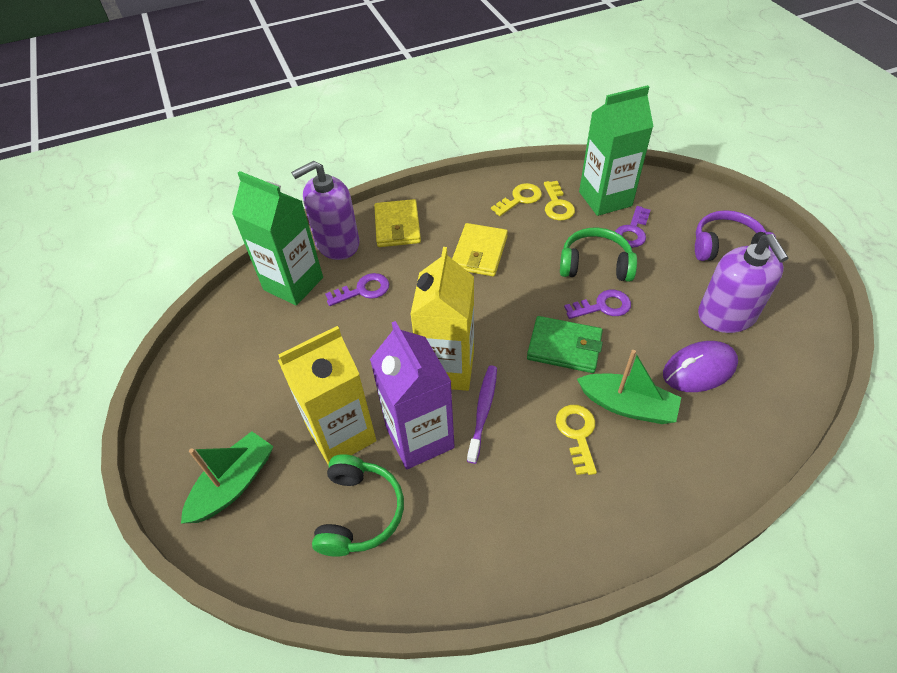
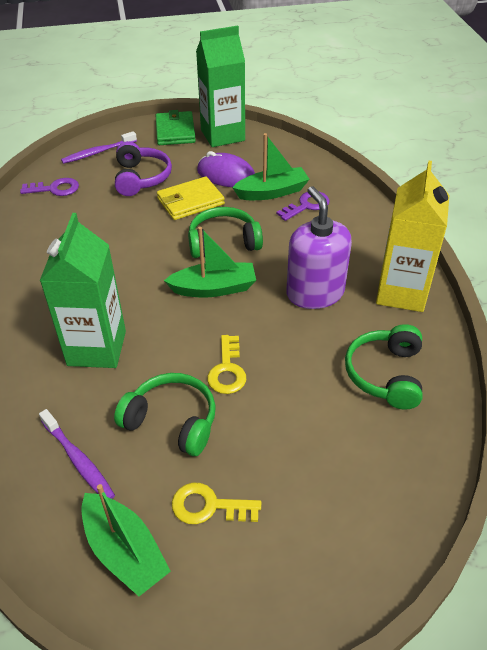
green boat: [181,431,274,524] [577,350,681,424] = 2 -> [81,484,171,596] [164,227,256,298] [232,133,310,200] = 3
green headphones: [312,454,404,557] [560,228,637,282] = 2 -> [114,373,216,456] [188,207,263,258] [345,324,423,410] = 3
purple carton: [370,321,455,469] = 1 -> none = 0
purple key: [325,273,389,306] [564,290,631,319] [615,206,651,248] = 3 -> [20,178,79,196] [276,191,329,221] = 2
purple soap dispenser: [291,161,359,260] [698,234,788,333] = 2 -> [286,186,352,309] = 1
purple toothbrush: [467,365,497,464] = 1 -> [39,409,115,499] [61,131,137,164] = 2
yellow carton: [278,326,376,465] [410,247,474,391] = 2 -> [376,161,449,312] = 1
yellow key: [491,183,542,216] [544,181,575,221] [556,405,597,475] = 3 -> [172,483,261,524] [207,335,246,394] = 2
yellow wallet: [374,199,421,247] [452,223,508,276] = 2 -> [157,177,225,220] = 1

